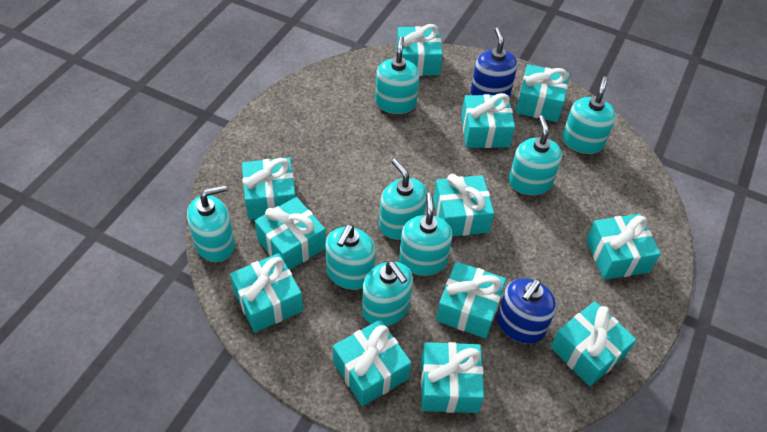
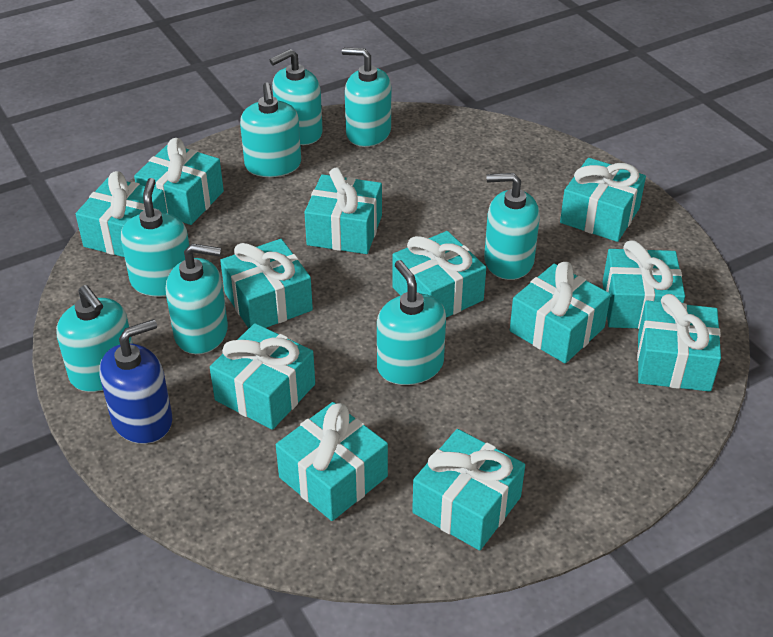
blue soap dispenser: [471,27,517,96] [497,278,556,344] = 2 -> [99,319,172,444] = 1

